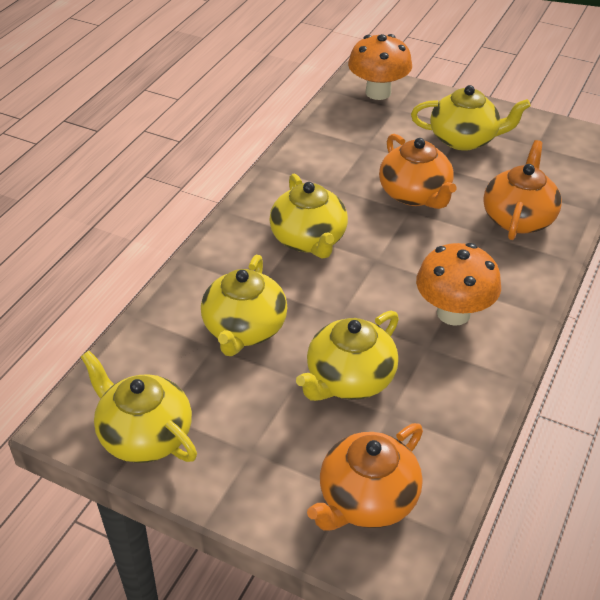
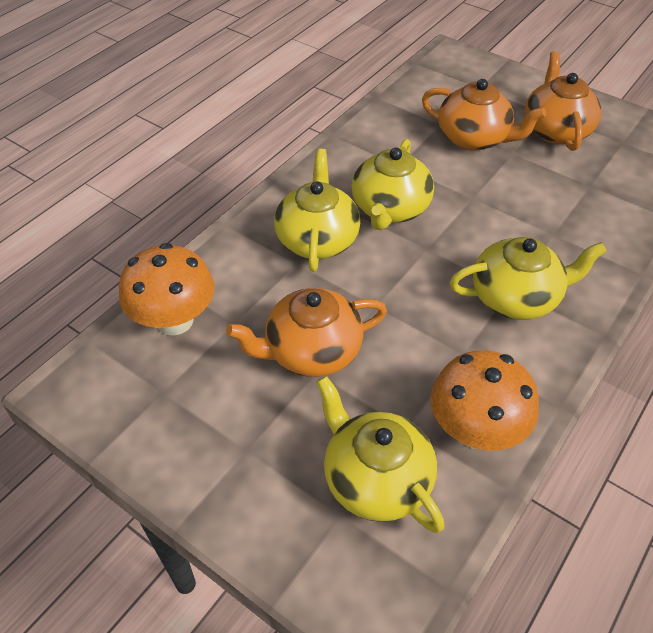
yellow teapot: [81,351,197,463] [201,255,288,356] [269,173,348,259] [296,311,399,401] [411,85,531,151] = 5 -> [274,149,360,272] [317,376,444,533] [351,139,434,230] [449,237,607,320] = 4

